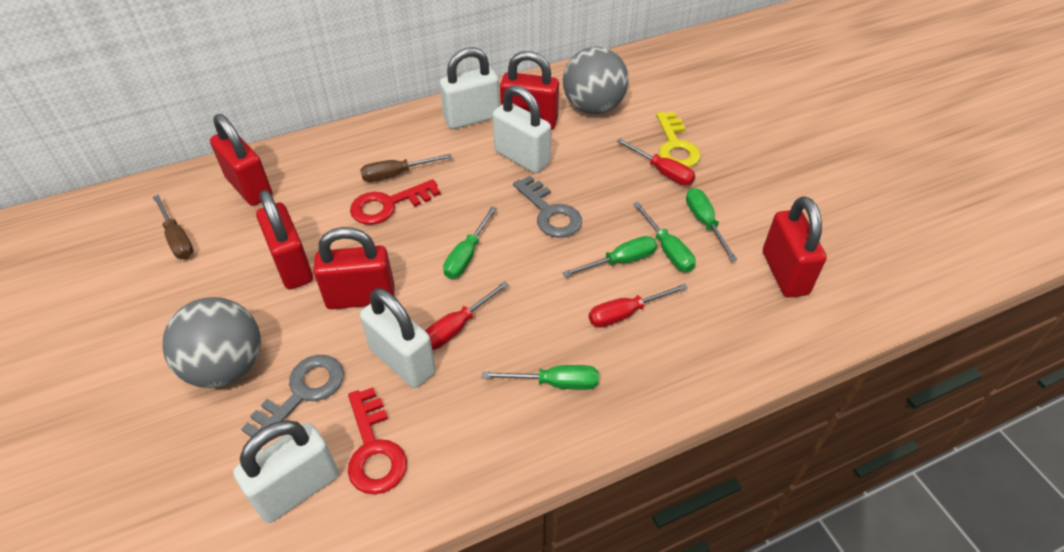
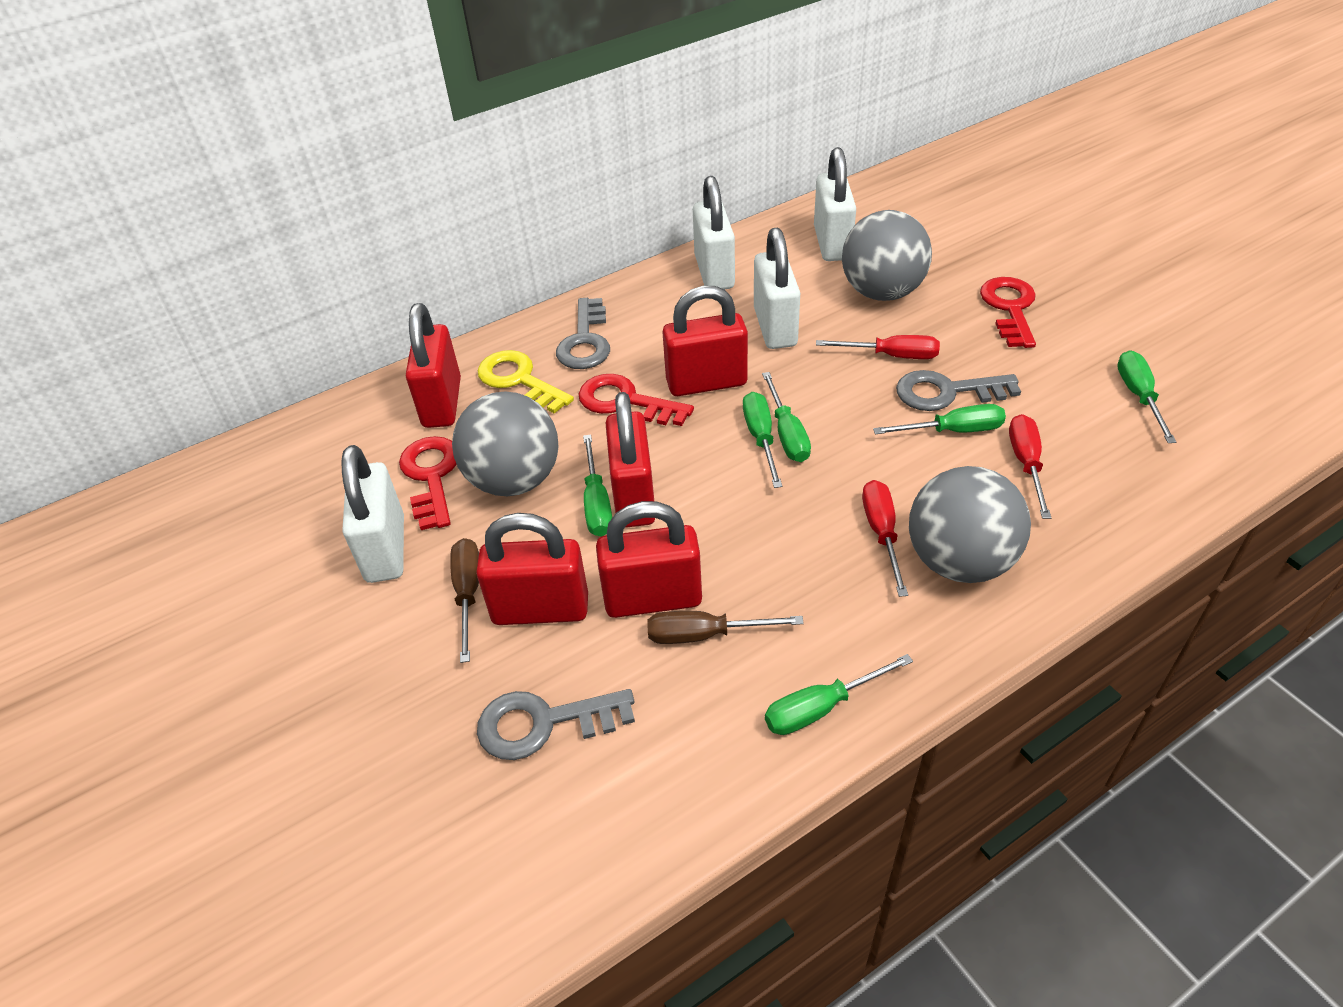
green screwdriver: [443,206,497,279] [482,365,599,390] [562,236,657,277] [633,202,696,272] [686,188,737,261] = 5 -> [583,434,612,537] [743,392,782,488] [762,372,811,462] [765,654,913,735] [873,404,1006,434] [1117,350,1176,443] = 6
grey ball: [163,297,261,388] [563,47,629,114] = 2 -> [452,391,558,496] [842,210,932,301] [909,466,1031,583] = 3
grey key: [241,355,344,437] [513,176,582,238] = 2 -> [477,689,635,760] [556,298,610,369] [896,370,1021,411] = 3
red key: [348,387,407,494] [350,179,440,225] = 2 -> [399,436,457,530] [578,374,694,426] [980,277,1036,348] = 3

